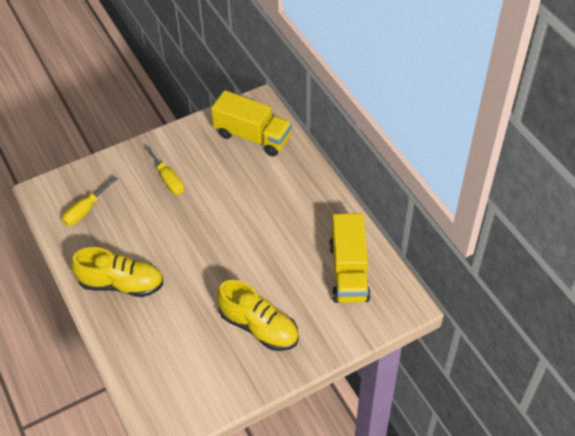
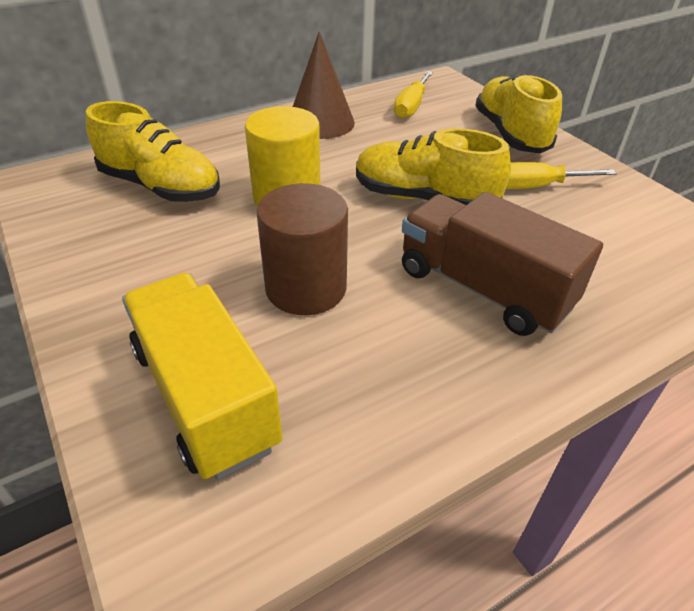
brown cone: none = 0 -> [293,31,355,139] = 1
brown cylinder: none = 0 -> [256,183,348,315] = 1
brown truck: none = 0 -> [402,192,603,336] = 1
yellow cylinder: none = 0 -> [245,106,321,207] = 1
yellow shoe: [72,247,164,297] [217,280,299,351] = 2 -> [86,101,220,202] [356,128,511,205] [475,74,562,153] = 3
yellow truck: [211,90,292,156] [330,213,371,303] = 2 -> [122,273,282,480] = 1

